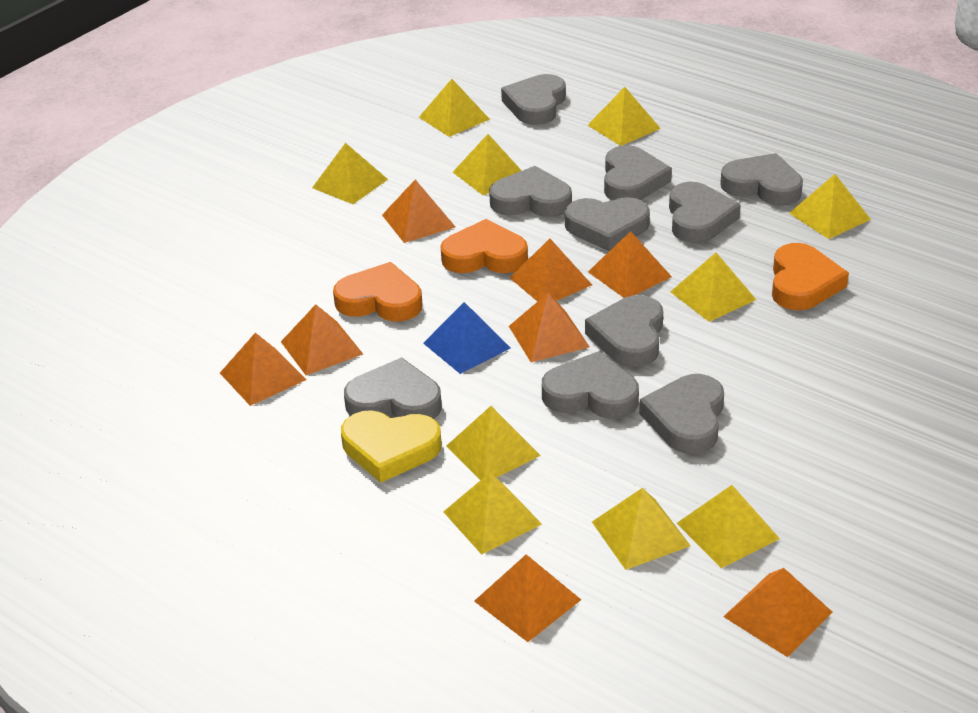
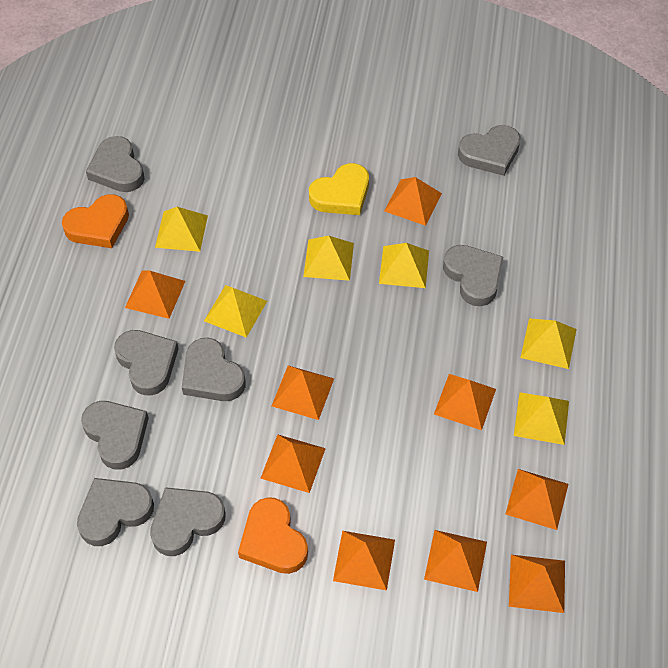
blue pyramid: [423,302,510,374] = 1 -> none = 0
grey heart: [344,358,442,419] [489,166,572,217] [501,74,566,125] [542,351,639,419] [565,197,650,251] [585,295,663,367] [604,145,672,200] [639,374,724,454] [669,182,741,243] [720,153,803,206] = 10 -> [77,478,154,546] [81,401,149,470] [86,136,145,192] [114,330,179,395] [150,487,225,556] [182,338,246,401] [443,245,503,306] [458,125,521,176] = 8
orange heart: [333,262,422,321] [440,219,528,273] [772,243,849,310] = 3 -> [62,194,129,248] [238,497,308,574] = 2
orange pyramid: [220,333,306,406] [281,305,363,375] [382,179,455,243] [474,554,581,642] [509,239,592,302] [509,293,589,362] [588,231,672,298] [723,568,832,657] = 8 -> [125,271,185,319] [260,434,326,493] [272,365,334,420] [333,531,395,590] [384,177,442,226] [424,530,487,592] [434,374,496,430] [506,469,569,530] [509,555,565,613] = 9
yellow pyramid: [312,143,388,204] [419,79,490,137] [443,473,542,555] [447,406,541,480] [453,134,522,195] [588,87,661,146] [592,488,691,570] [670,253,756,322] [677,485,780,568] [789,174,871,239] = 10 -> [155,207,208,252] [204,285,267,338] [303,236,354,281] [379,243,429,288] [514,392,569,445] [520,318,577,369] = 6

